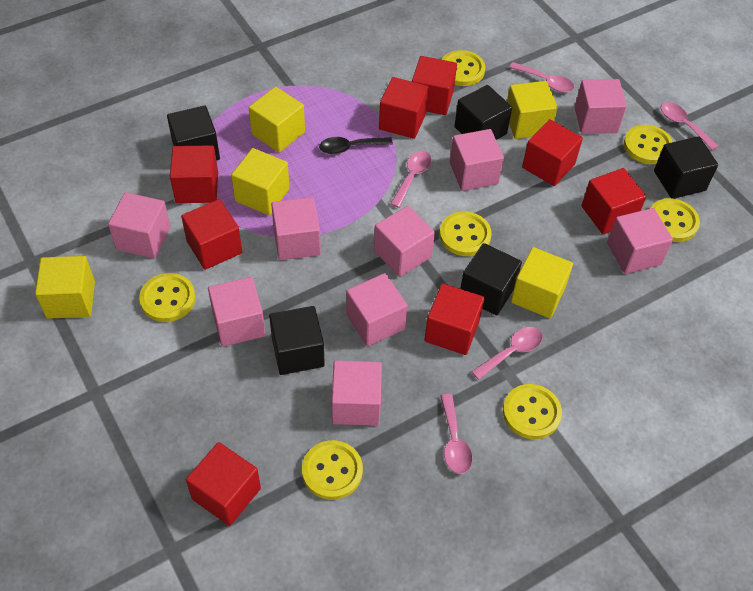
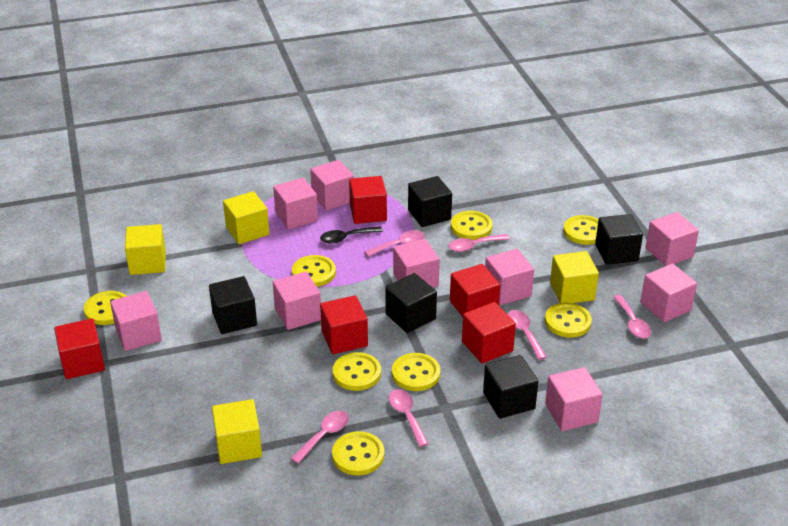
pink spoon: [390,151,431,208] [441,394,472,474] [472,327,543,380] [509,62,574,93] [661,102,718,151] = 5 -> [290,411,349,464] [365,231,425,257] [389,389,429,447] [449,234,510,252] [507,310,547,360] [613,295,651,338] = 6
red cube: [170,145,218,203] [181,199,242,270] [186,442,261,526] [379,77,429,139] [412,56,457,115] [424,283,484,355] [522,119,583,186] [581,168,646,234] = 8 -> [54,318,105,379] [320,295,368,354] [349,176,387,224] [450,264,500,317] [462,302,516,364] = 5
yellow button: [139,273,195,322] [302,440,363,500] [439,211,492,256] [441,50,485,86] [503,384,562,439] [624,125,673,164] [650,198,700,242] = 7 -> [84,291,126,325] [292,255,336,287] [332,431,385,476] [333,352,381,391] [392,353,440,391] [451,211,493,240] [545,303,592,338] [563,215,599,245] = 8
yellow cube: [35,256,95,319] [231,148,290,215] [249,87,305,153] [507,81,558,139] [511,247,573,318] = 5 -> [125,224,166,275] [212,399,262,464] [223,191,269,244] [550,251,599,303] = 4

